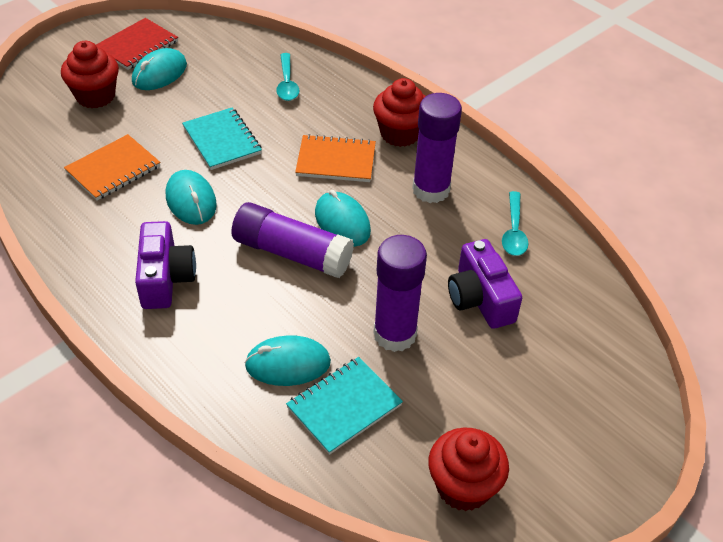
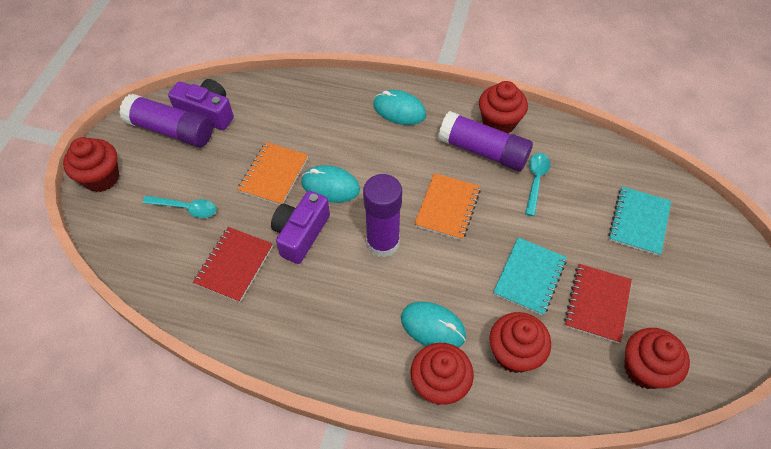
red cupcake: [61,41,119,108] [373,78,426,147] [428,428,509,511] = 3 -> [63,137,119,192] [411,343,474,405] [479,81,528,134] [489,312,551,373] [624,328,690,389] = 5
red notebook: [96,18,178,70] = 1 -> [193,227,273,303] [564,264,632,343] = 2
turquoise mouse: [132,48,187,90] [166,170,217,225] [244,336,331,386] [315,190,371,247] = 4 -> [301,165,360,203] [373,90,426,125] [401,302,466,348] = 3

